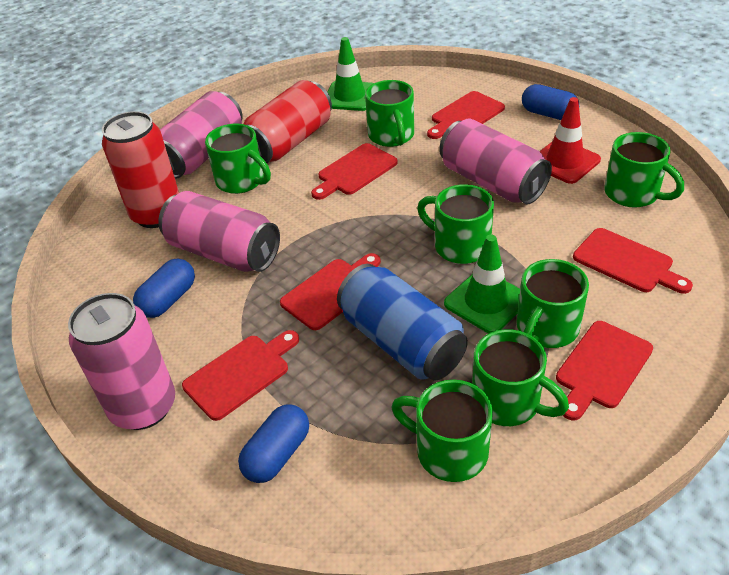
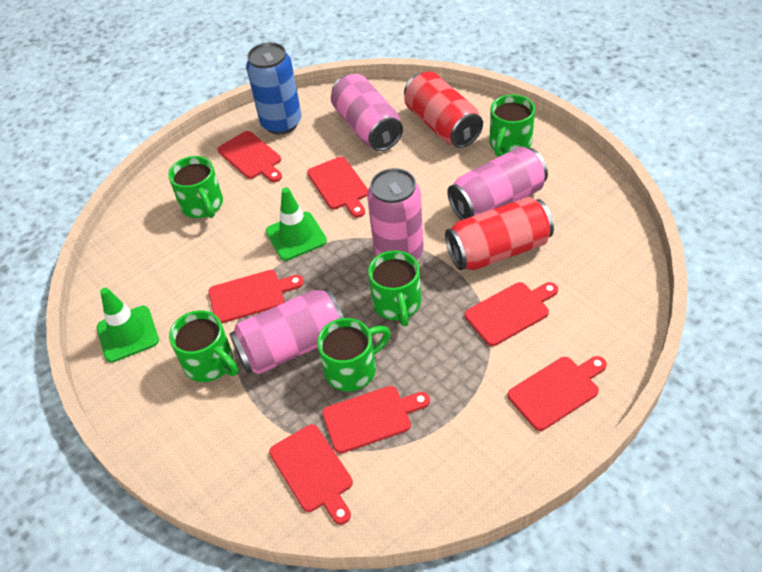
blue capsule: [133,259,195,318] [238,405,309,483] [522,84,579,120] = 3 -> none = 0
green mug: [205,124,271,194] [365,80,414,147] [391,380,493,482] [417,184,494,264] [472,329,569,426] [517,259,589,348] [604,132,684,208] = 7 -> [168,156,223,218] [169,310,239,382] [317,318,391,391] [368,250,421,327] [489,94,535,157] = 5
red cutting board: [182,330,299,421] [280,253,381,330] [311,143,398,200] [427,91,505,139] [556,321,653,420] [573,228,693,294] = 6 -> [208,270,304,323] [217,131,282,182] [269,424,353,525] [307,157,368,218] [322,386,430,454] [465,282,558,346] [508,356,607,431] = 7
red traffic cone: [540,97,601,184] = 1 -> none = 0

